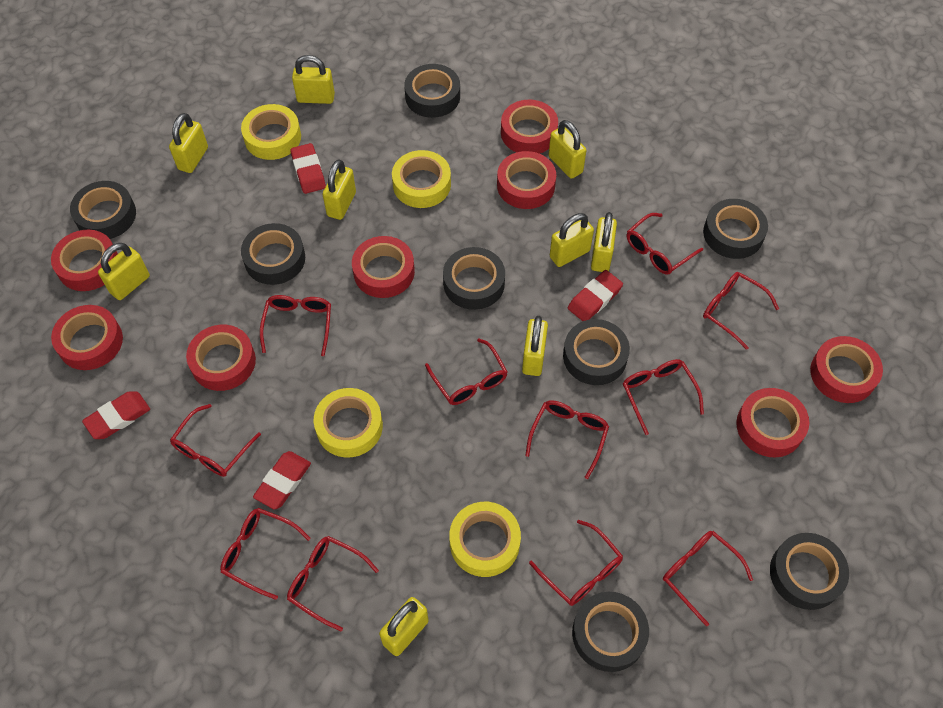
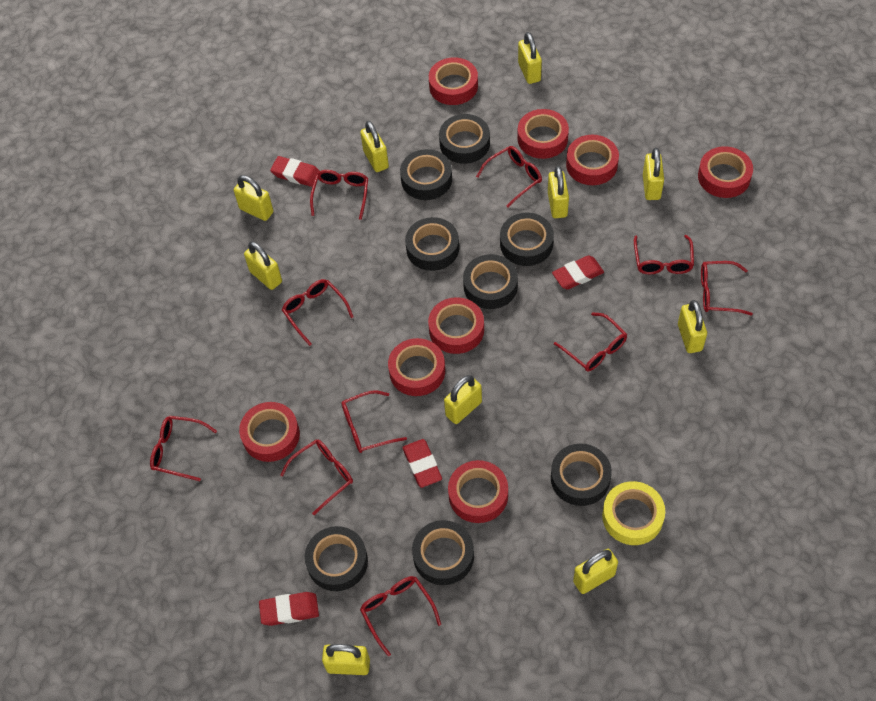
red glasses: [170,404,261,477] [220,508,311,600] [260,295,331,356] [287,536,379,631] [425,338,508,405] [525,400,609,479] [529,520,623,606] [623,359,704,435] [627,213,703,275] [663,531,753,626] [703,272,779,350] = 11 -> [150,416,217,481] [280,440,353,515] [282,279,354,346] [310,170,368,220] [341,390,407,453] [360,576,441,656] [476,146,542,207] [554,312,627,372] [634,235,694,274] [701,261,753,316] = 10
yellow padlock: [98,243,150,300] [169,113,208,173] [292,55,335,104] [323,159,356,220] [379,597,429,656] [522,316,548,376] [549,120,586,179] [550,213,594,267] [591,212,617,272] = 9 -> [234,175,273,221] [244,241,282,290] [322,644,370,675] [360,121,389,172] [444,375,482,424] [518,32,542,84] [548,166,569,218] [573,549,618,594] [643,148,664,200] [678,300,707,353] = 10
yellow tape: [241,104,301,160] [314,388,383,458] [392,150,451,208] [449,502,521,577] = 4 -> [602,481,665,545] = 1

